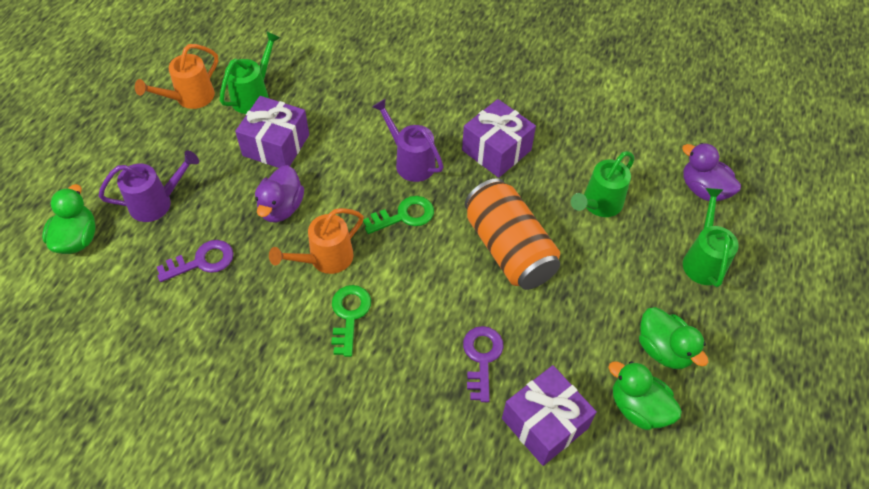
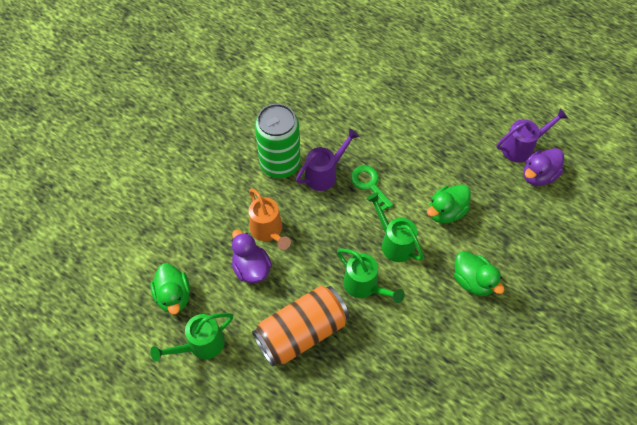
green can: none = 0 -> [255,104,301,178] = 1
green key: [331,285,371,357] [363,196,434,234] = 2 -> [351,165,393,211] = 1
orange watering can: [135,44,218,109] [269,208,364,274] = 2 -> [249,188,291,250] = 1
purple gift: [235,96,309,168] [462,99,536,178] [502,365,597,466] = 3 -> none = 0
purple key: [157,240,234,282] [463,326,504,402] = 2 -> none = 0

